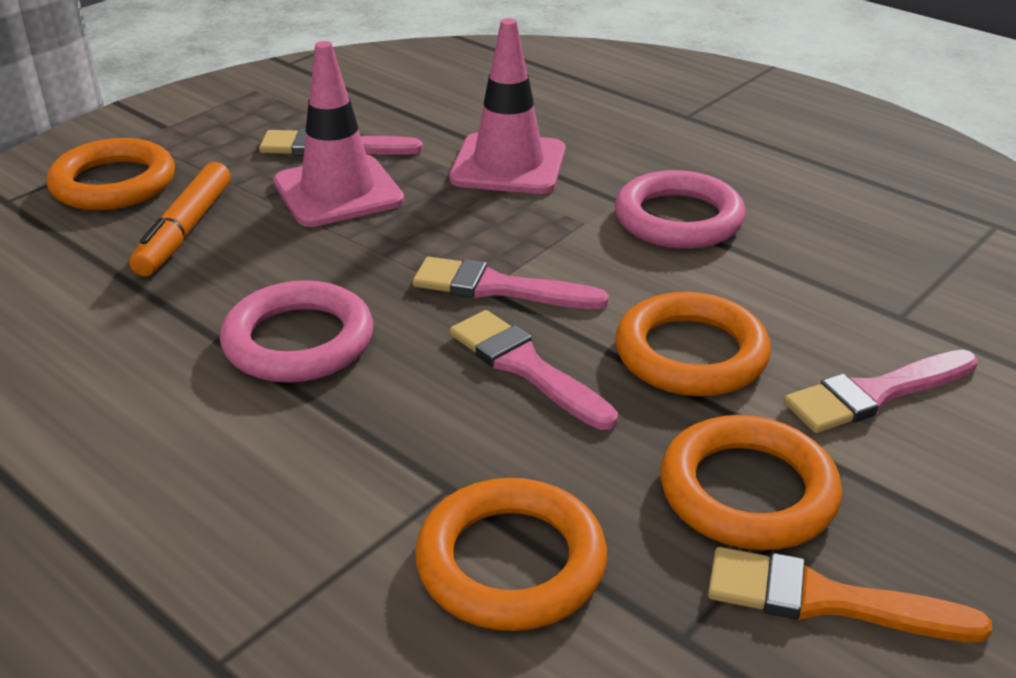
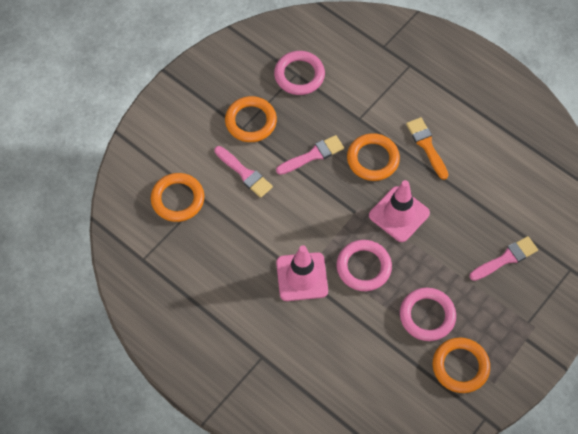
orange marker: [129,162,231,276] = 1 -> none = 0
pink brush: [259,128,423,156] [413,257,609,309] [450,310,618,430] [784,350,978,433] = 4 -> [214,146,273,198] [276,135,344,175] [469,236,538,281] = 3
pink ring: [220,280,373,383] [615,170,746,249] = 2 -> [274,51,325,95] [337,240,392,291] [400,288,456,341] = 3

